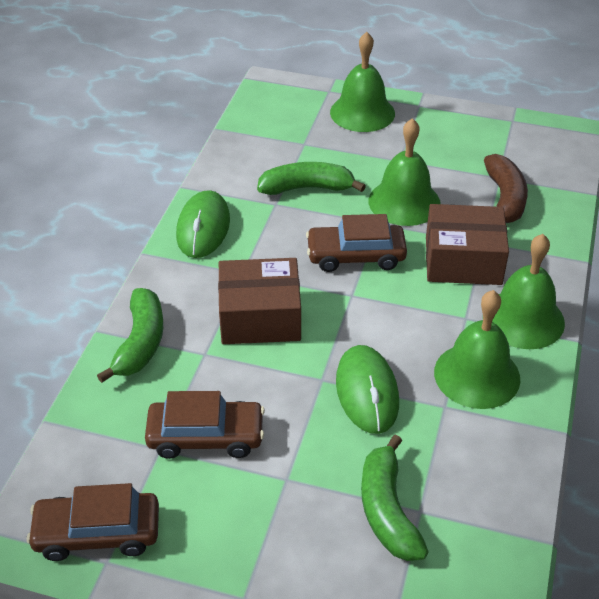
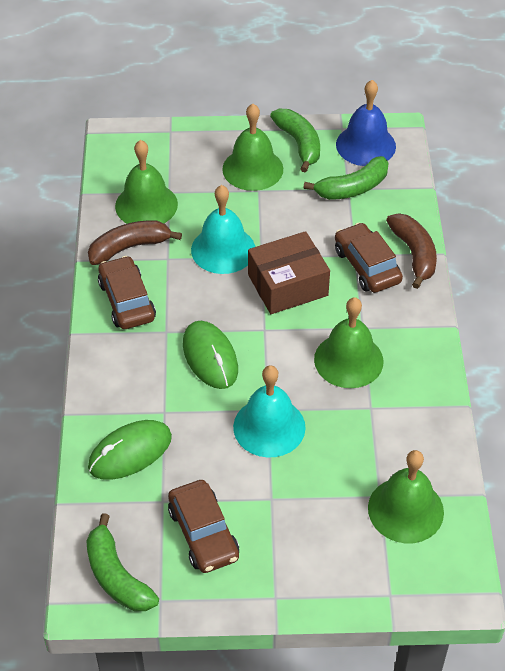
blue bell: none = 0 -> [336,80,396,166] = 1
brown banana: [484,154,528,223] = 1 -> [88,220,182,265] [386,213,437,289] = 2
brown box: [218,258,301,344] [426,204,509,285] = 2 -> [248,231,330,314] = 1
turquoise bell: none = 0 -> [191,185,255,274] [233,365,306,458] = 2

